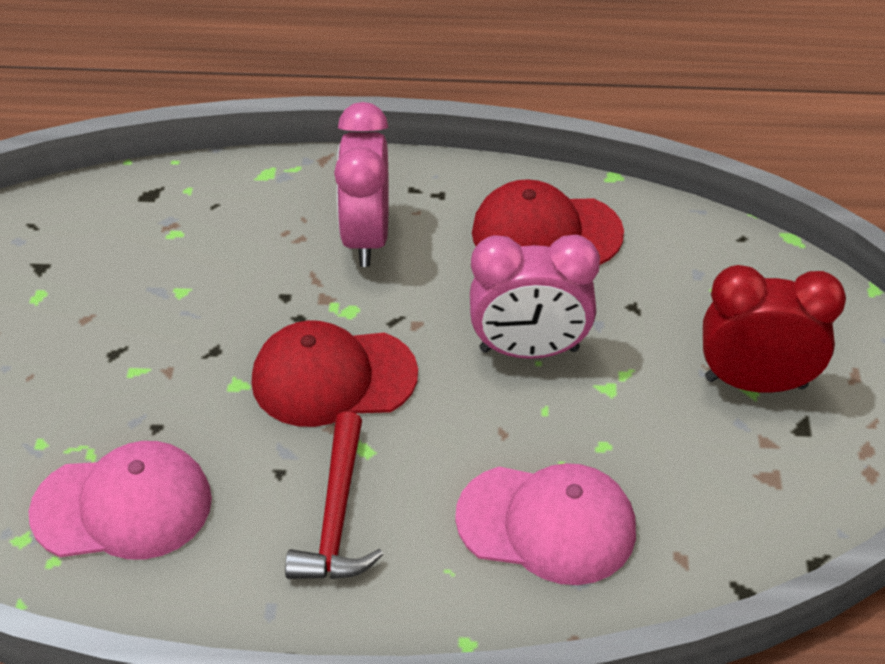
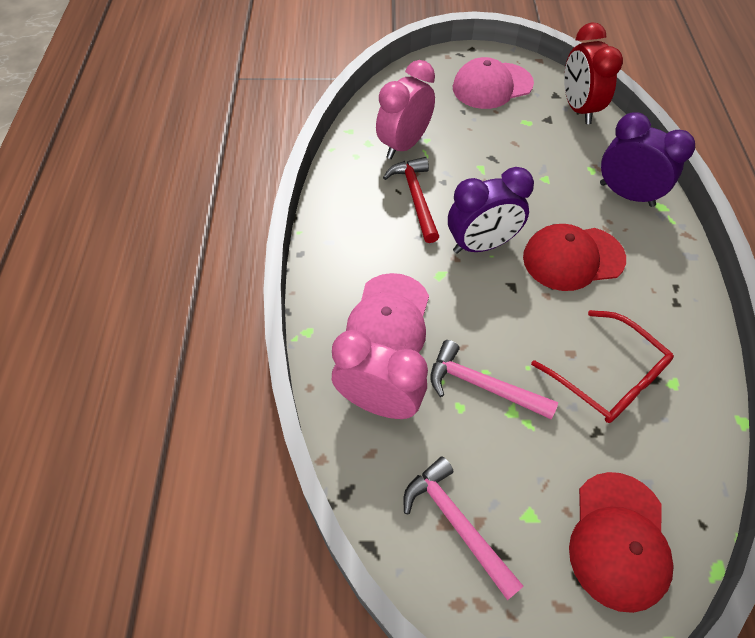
pink hammer: none = 0 -> [403,456,524,600] [430,340,558,419] = 2
purple clock: none = 0 -> [448,167,534,254] [600,112,695,207] = 2
red glasses: none = 0 -> [531,310,674,423] = 1

